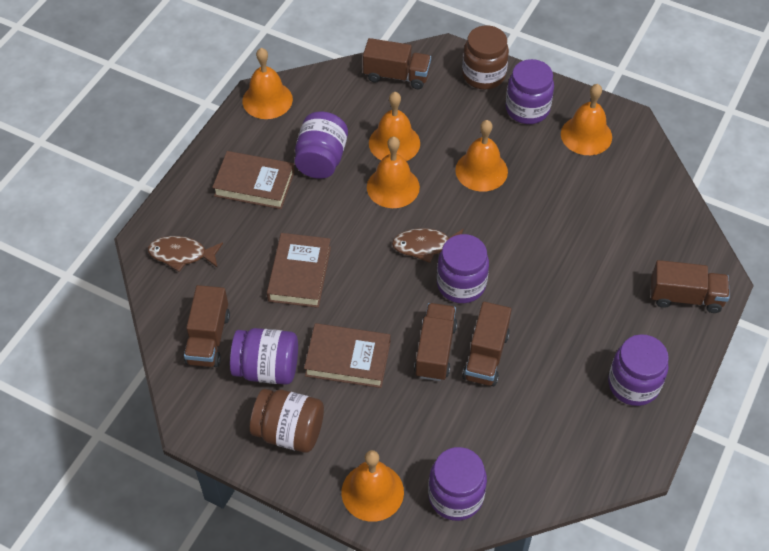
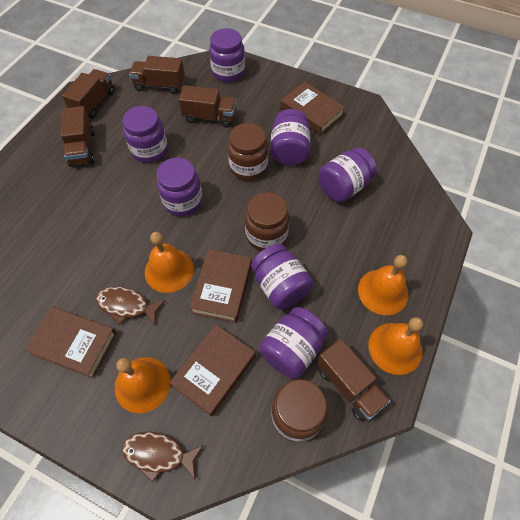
brown book: [212,151,295,209] [267,233,331,308] [304,323,390,388] = 3 -> [24,306,117,378] [169,324,255,416] [189,249,252,323] [280,82,345,135] = 4
brown jar: [250,389,324,452] [462,25,509,89] = 2 -> [228,123,268,181] [245,192,290,251] [271,379,328,442] = 3
orange bell: [242,48,293,119] [342,450,404,522] [367,137,420,208] [369,92,420,161] [455,120,508,192] [561,84,612,155] = 6 -> [115,357,171,413] [145,232,194,293] [358,255,409,315] [369,317,423,375] = 4
purple jar: [230,328,298,385] [294,112,348,179] [428,447,487,521] [437,234,489,303] [505,59,554,124] [608,334,669,406] = 6 -> [122,106,168,163] [157,158,203,216] [209,28,245,82] [251,244,314,309] [259,307,328,379] [270,109,310,166] [318,147,377,202] = 7

